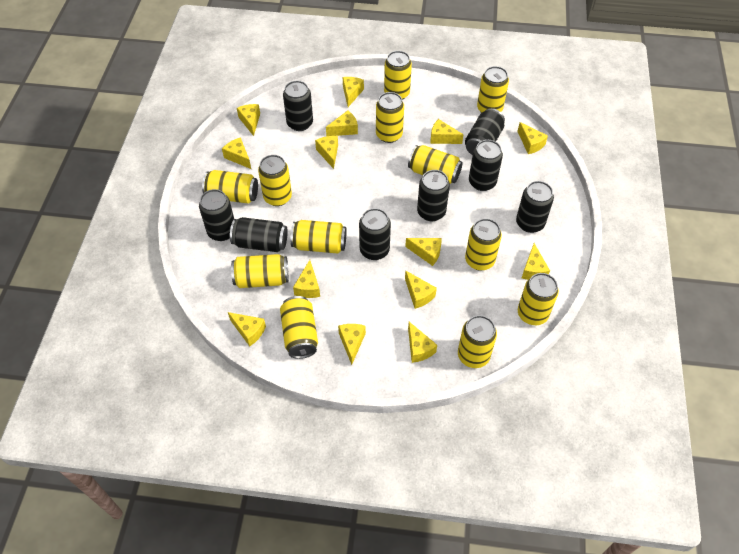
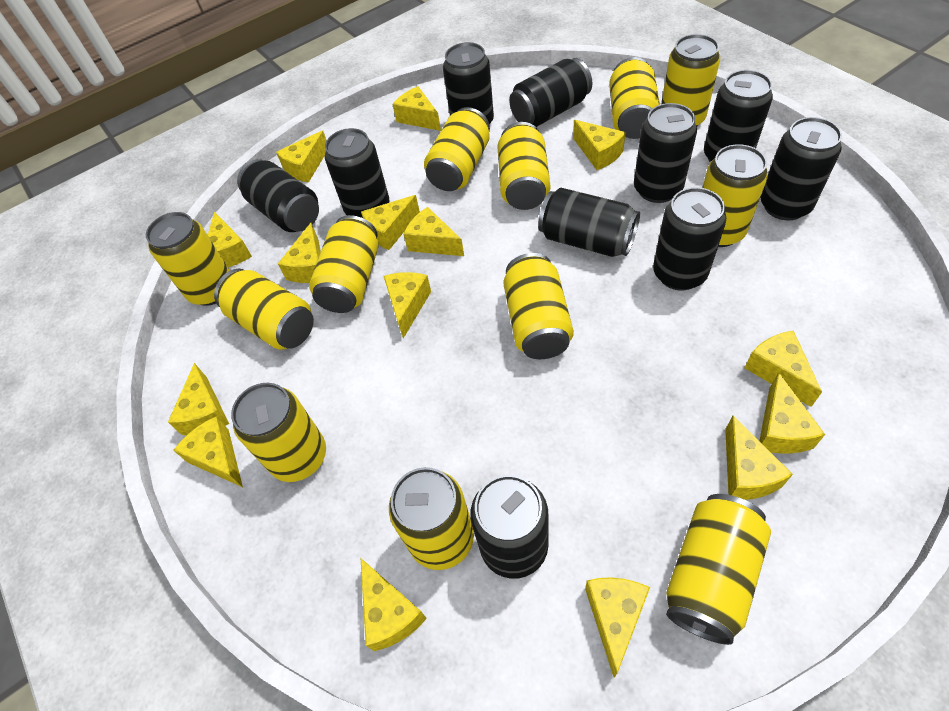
black can: [199,189,234,241] [230,217,288,252] [283,81,313,131] [359,208,391,260] [417,170,450,222] [465,108,505,155] [469,140,503,191] [516,181,554,233] = 8 -> [237,159,319,232] [325,128,389,218] [443,42,494,124] [470,475,549,579] [509,58,592,127] [538,188,640,257] [634,103,697,203] [653,187,726,290] [704,70,773,162] [761,117,842,221] = 10
yellow cheese: [222,137,251,169] [228,312,266,346] [237,104,260,136] [293,260,320,298] [315,136,338,169] [326,110,358,136] [338,324,366,365] [343,77,364,107] [405,238,442,266] [405,270,437,309] [408,322,437,363] [430,119,464,144] [517,122,548,154] [522,243,550,280] = 14 -> [168,363,229,435] [173,417,243,487] [208,212,252,267] [276,131,327,183] [278,223,321,283] [361,195,420,250] [361,558,427,651] [384,272,431,338] [392,86,441,131] [404,207,464,256] [573,120,626,170] [585,577,650,678] [725,415,793,500] [744,330,822,407] [759,372,825,454] = 15

